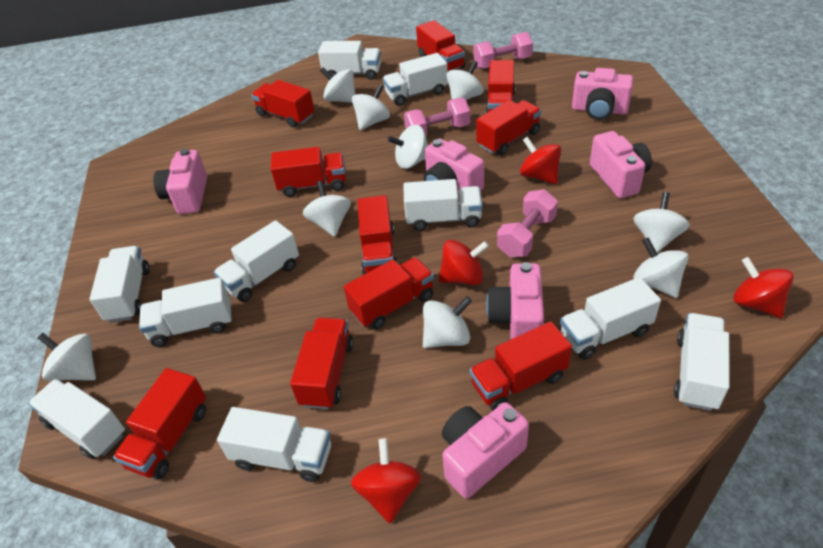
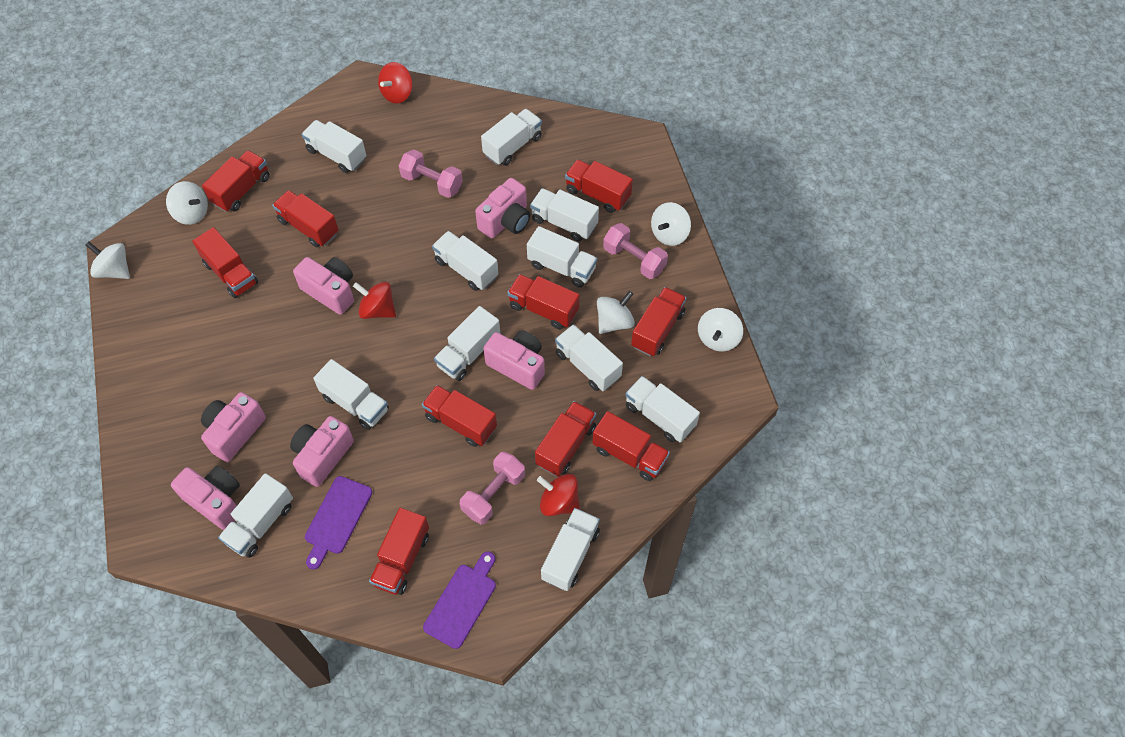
purple cutting board: none = 0 -> [305,476,372,570] [423,551,496,649] = 2
red spinning top: [351,438,421,523] [439,240,489,285] [520,136,561,184] [733,257,794,318] = 4 -> [353,282,396,319] [378,62,412,104] [537,474,580,516] = 3
white spinning top: [38,333,96,381] [303,181,351,237] [320,67,356,103] [352,84,390,130] [387,125,428,169] [423,296,472,348] [446,61,483,100] [633,192,690,253] [633,237,688,298] = 9 -> [85,241,130,279] [166,181,208,225] [597,291,635,334] [651,202,691,246] [698,308,743,352] = 5
white truck: [28,379,125,459] [90,246,150,323] [139,278,232,347] [214,220,299,302] [217,407,331,482] [318,41,381,80] [383,53,448,106] [404,179,482,231] [560,277,661,360] [674,313,729,411] = 10 -> [218,473,293,558] [301,120,366,173] [313,359,389,430] [432,231,498,291] [434,306,500,381] [481,109,542,166] [527,226,597,288] [530,188,599,242] [541,508,600,591] [555,324,623,391] [625,376,700,443] = 11

